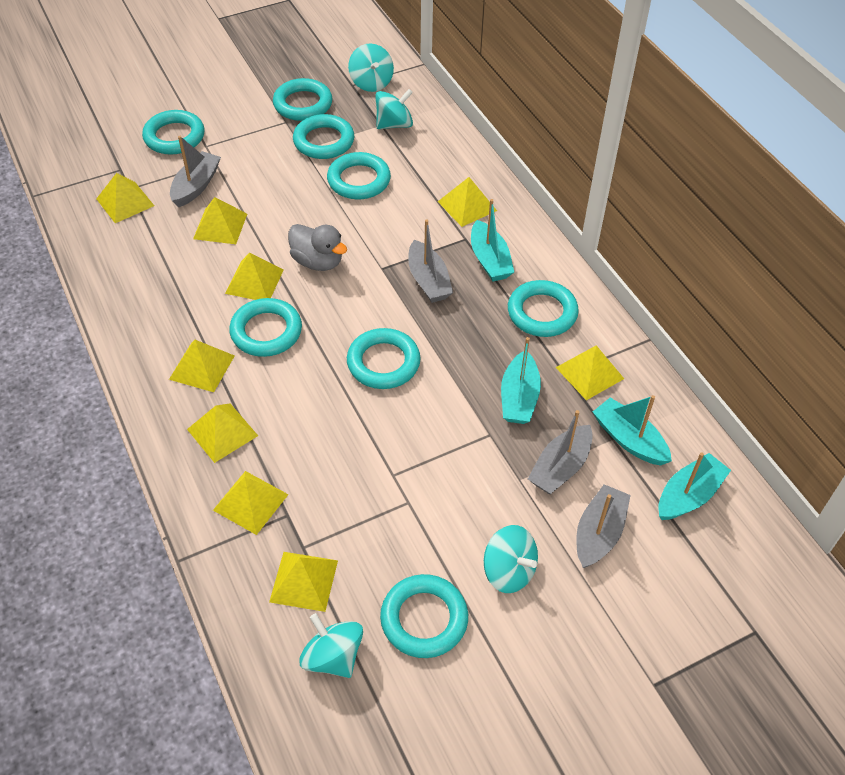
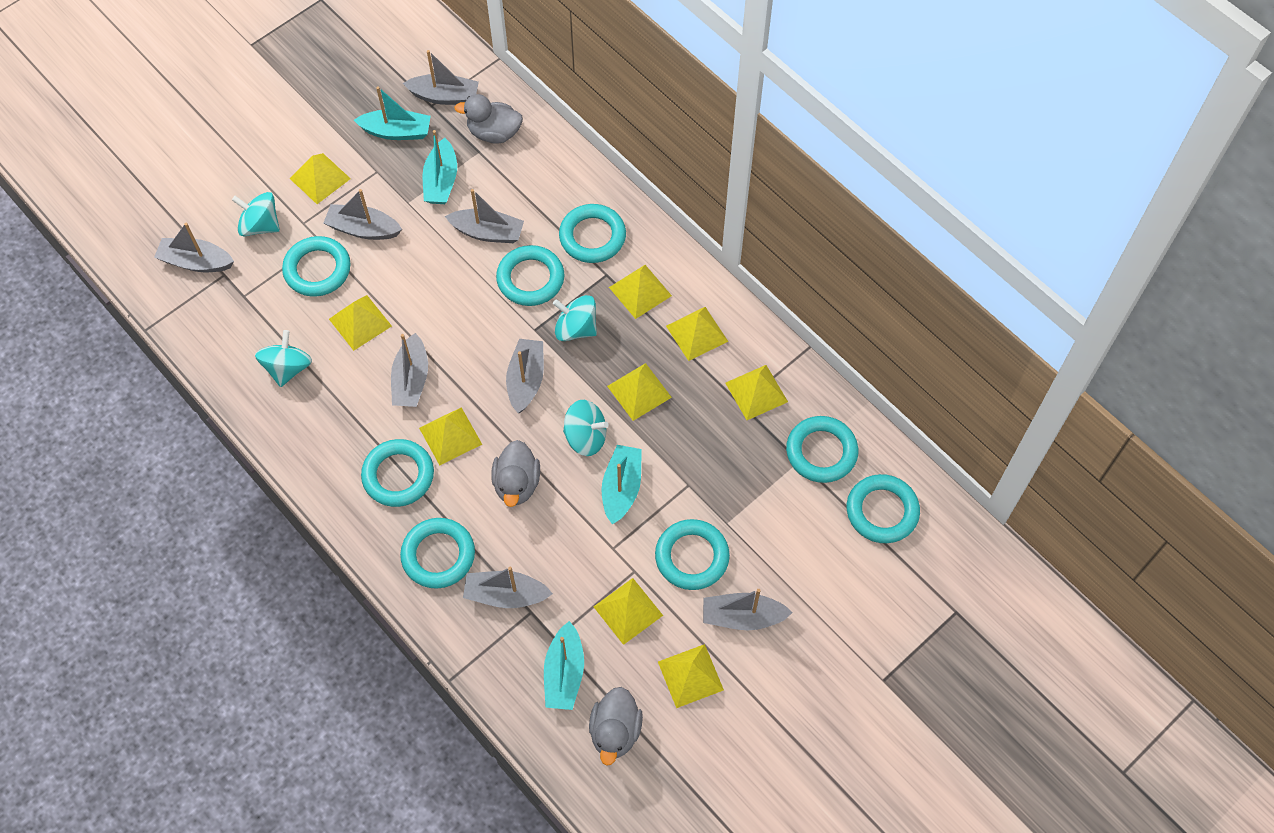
grey boat: [170,136,221,207] [408,219,453,303] [528,410,593,494] [577,484,631,568] = 4 -> [154,223,234,272] [324,189,402,240] [391,333,428,407] [403,50,479,105] [445,189,524,243] [463,567,553,608] [506,339,544,413] [703,589,793,630] = 8
grey duck: [288,224,347,271] = 1 -> [454,94,523,144] [491,440,540,507] [589,687,643,766] = 3

